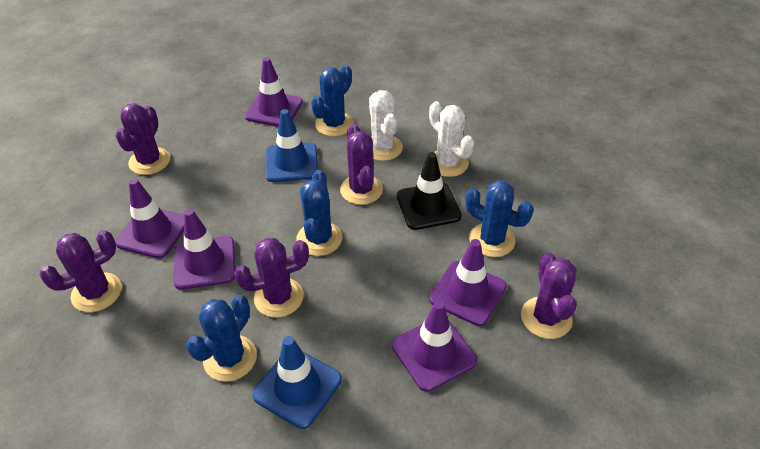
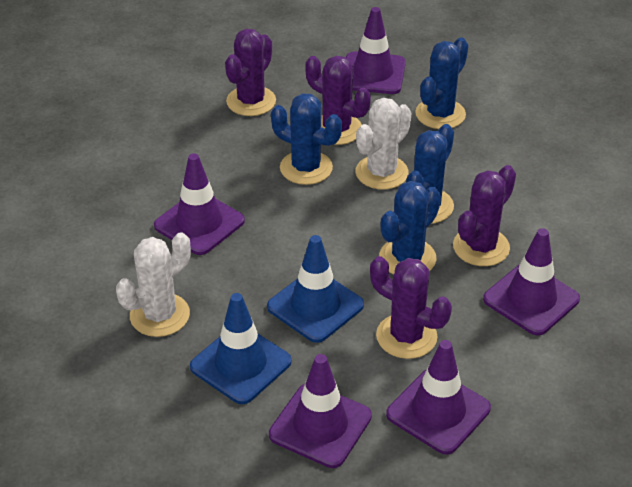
black traffic cone: [397,152,462,230] = 1 -> none = 0
purple cactus: [39,230,122,312] [116,103,170,175] [234,238,309,318] [340,124,383,205] [521,253,577,339] = 5 -> [225,29,276,116] [305,56,371,145] [370,256,452,359] [453,165,516,266] = 4

